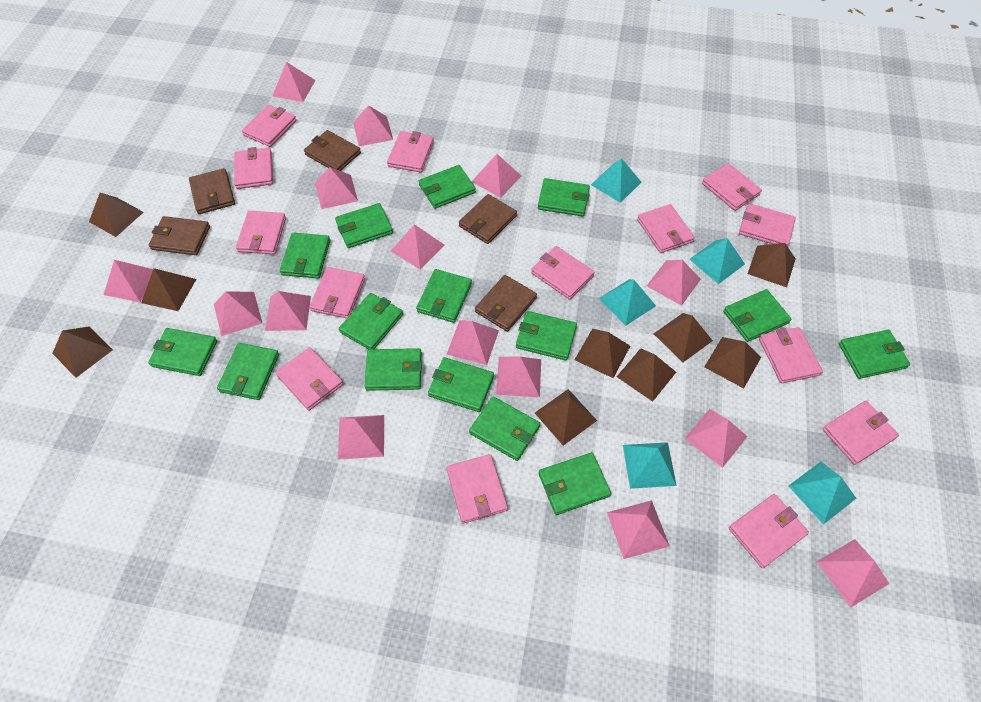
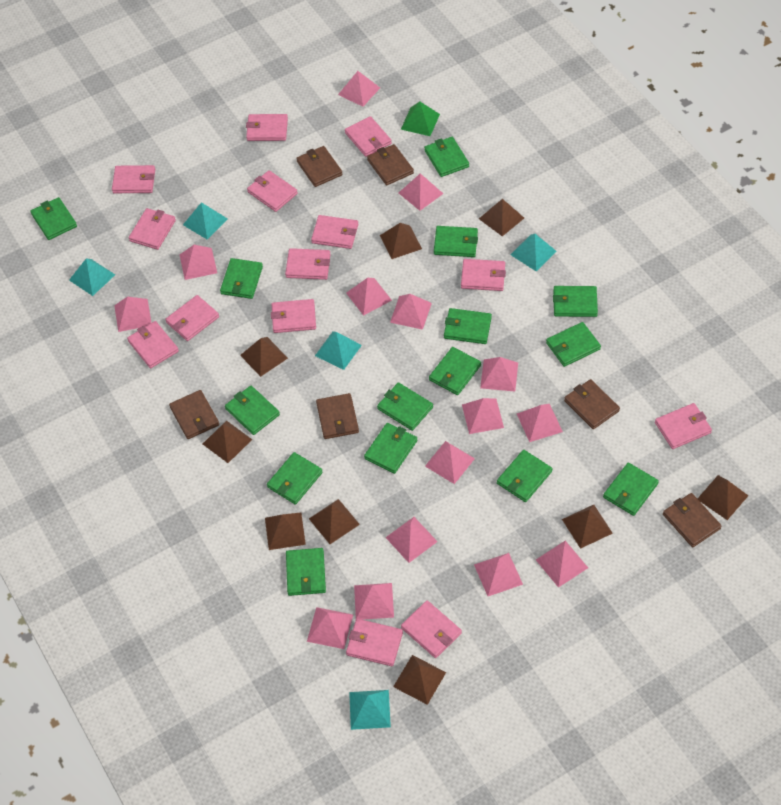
brown wallet: [148,216,210,255] [189,168,235,214] [304,130,361,171] [459,194,517,244] [475,275,537,332] = 5 -> [169,390,219,439] [296,146,343,187] [316,393,359,439] [367,144,414,185] [564,379,620,429] [663,493,722,547] = 6
green pyramid: none = 0 -> [401,102,440,136] = 1

